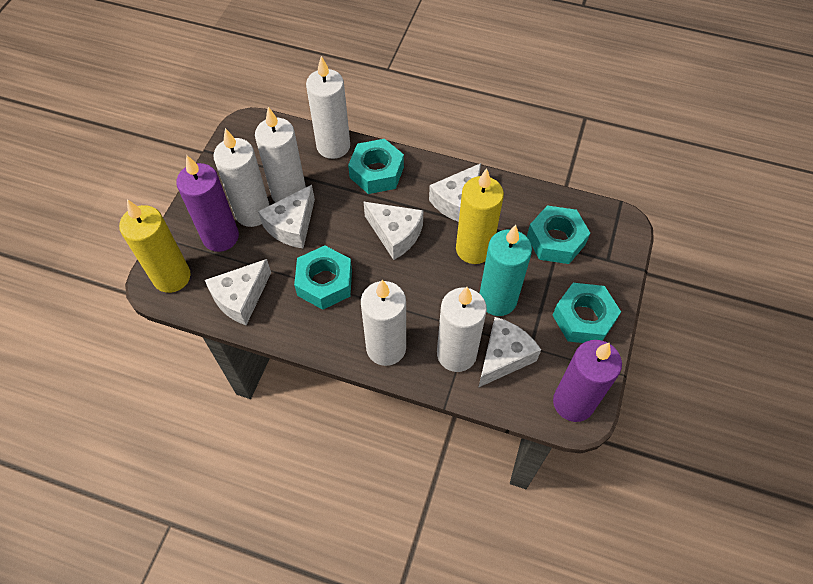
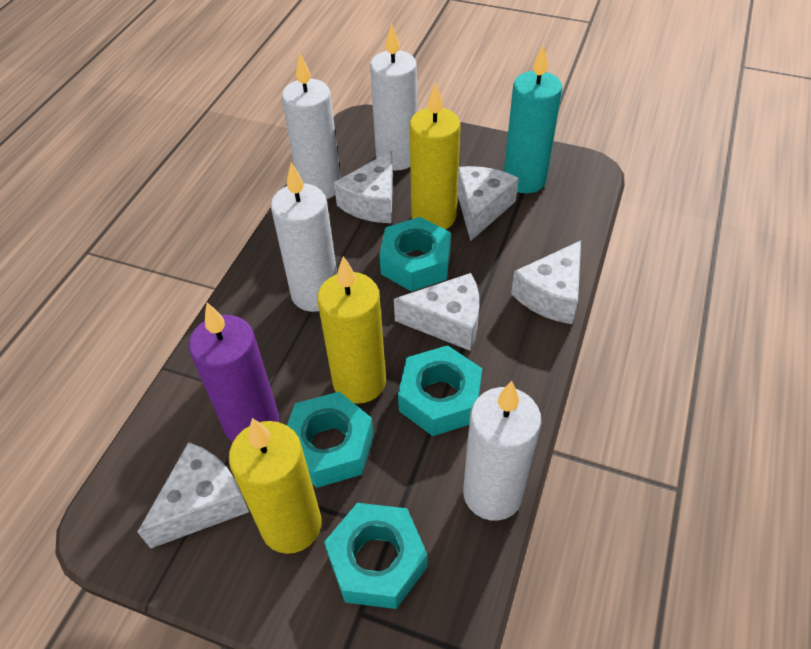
purple candle: [176,155,239,252] [553,340,622,422] = 2 -> [189,302,279,442] = 1
white candle: [213,128,270,227] [255,107,306,202] [306,56,350,159] [361,280,406,366] [437,287,487,372] = 5 -> [271,162,337,312] [282,54,341,199] [370,24,417,170] [463,381,542,521] = 4
yellow candle: [119,199,191,293] [456,168,504,264] = 2 -> [229,418,322,554] [317,256,386,404] [409,82,461,229] = 3

